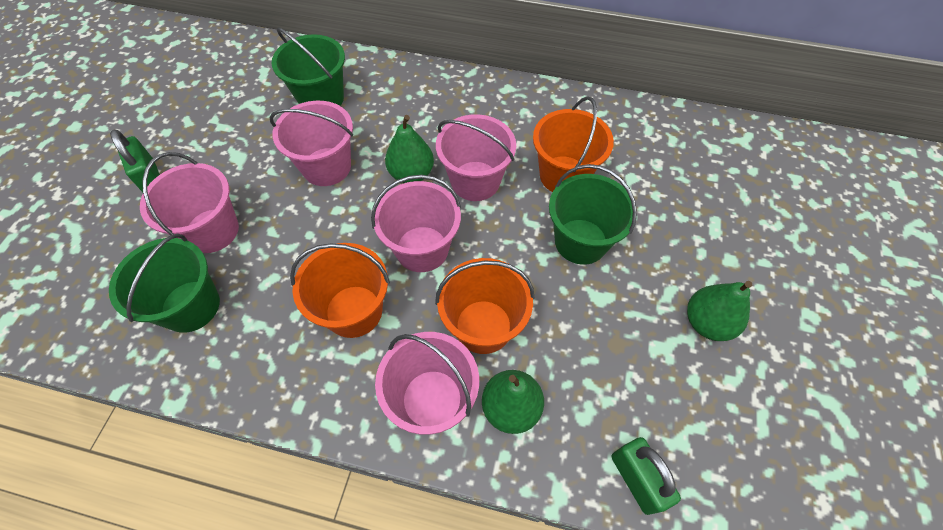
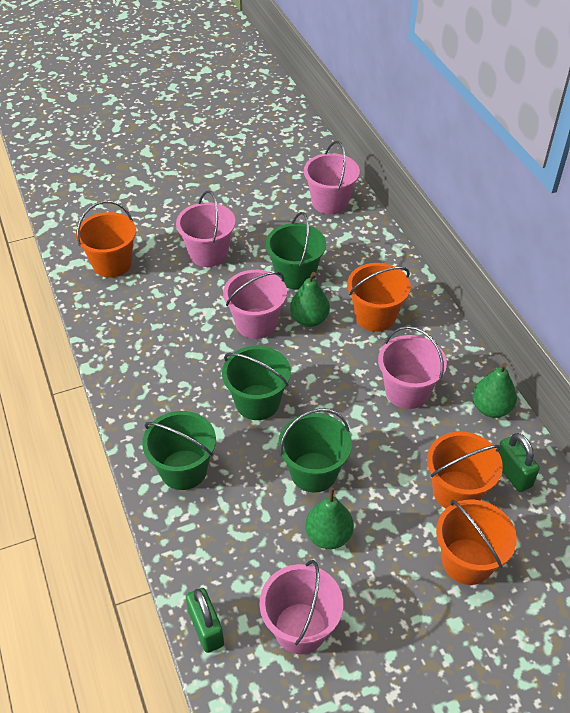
green bucket: [109,233,220,333] [271,27,345,106] [549,164,637,265] = 3 -> [142,411,216,490] [222,346,291,420] [266,212,326,289] [278,408,352,493] = 4
orange bucket: [290,243,390,338] [435,258,535,354] [533,96,614,192] = 3 -> [76,201,136,278] [347,263,411,332] [427,431,503,508] [436,500,517,585] = 4

